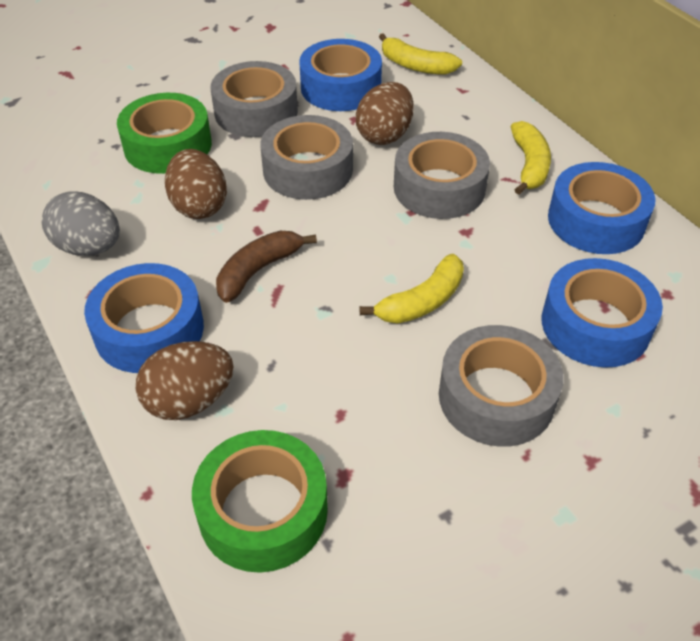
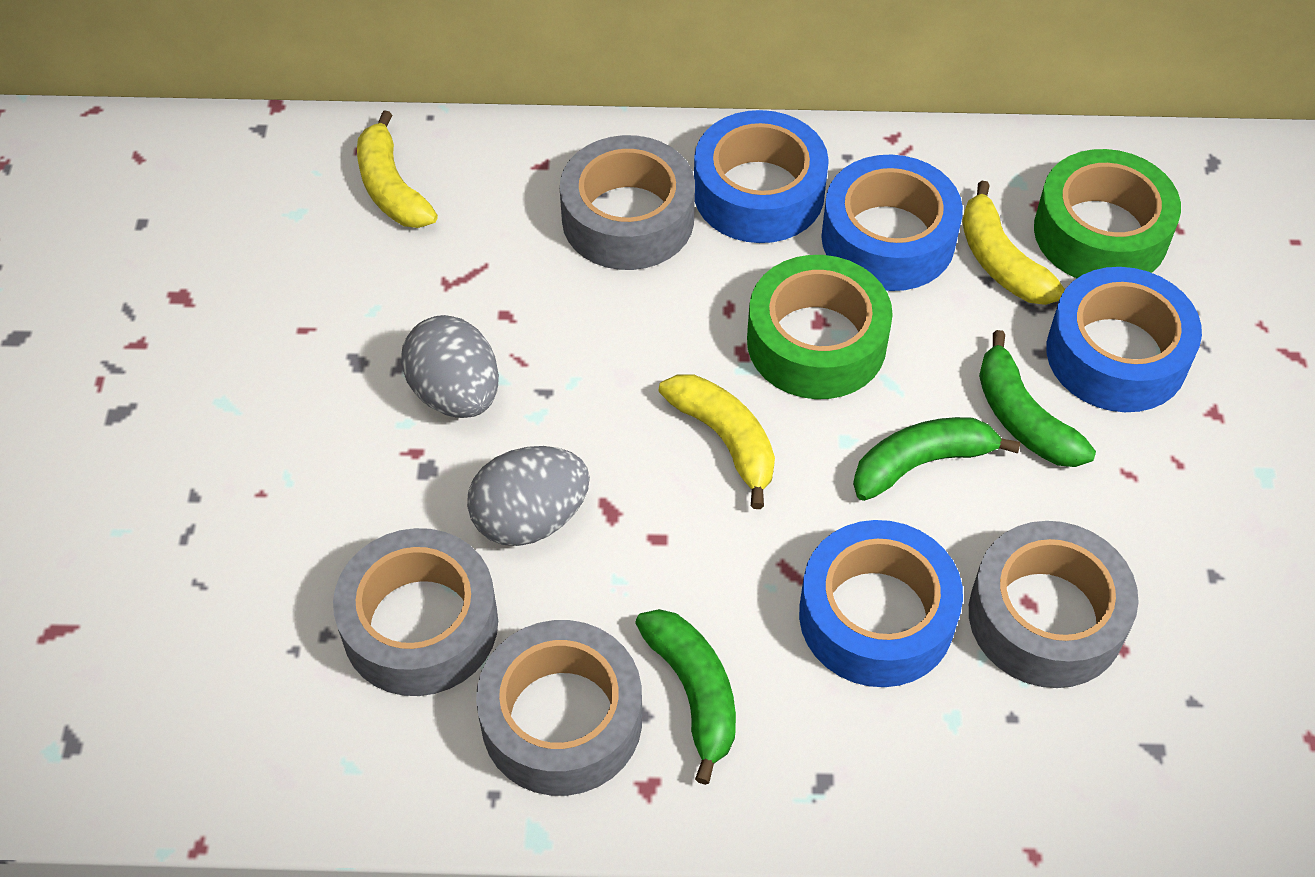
brown banana: [216,231,317,303] = 1 -> none = 0
brown egg: [136,341,234,420] [165,149,227,219] [356,82,414,145] = 3 -> none = 0
green banana: none = 0 -> [635,609,736,785] [853,417,1021,501] [979,330,1096,467] = 3
grey egg: [42,191,120,256] = 1 -> [401,315,499,418] [467,446,590,546] = 2

